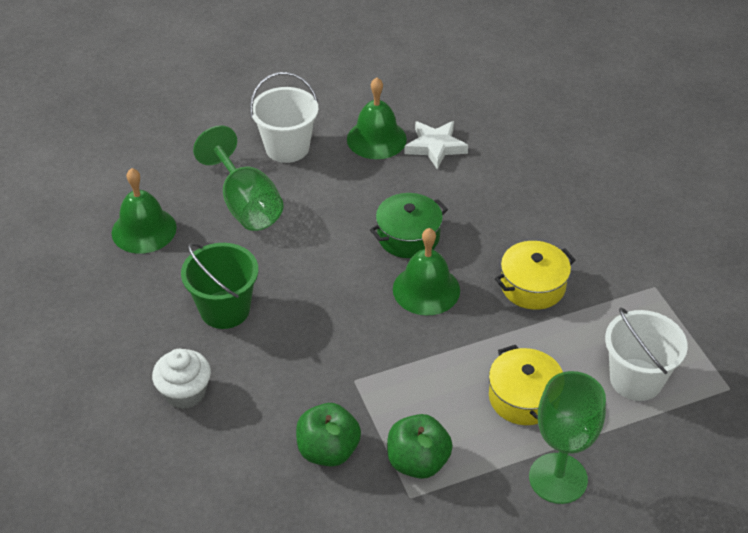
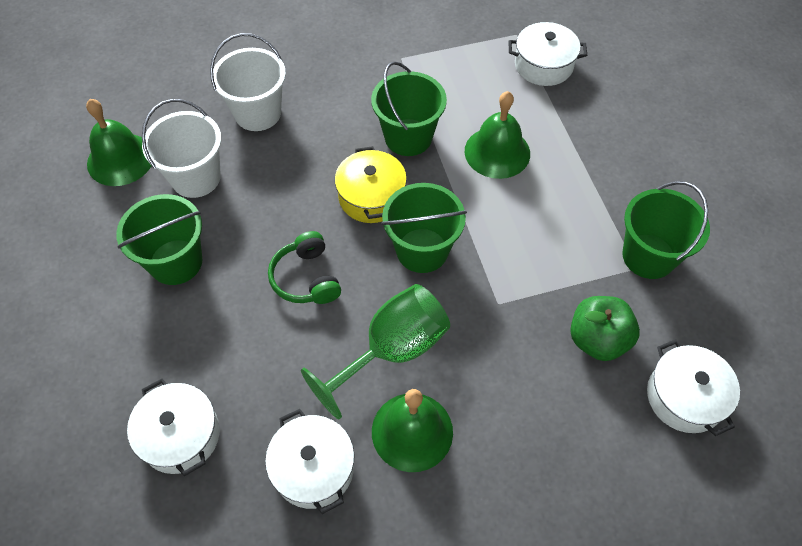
green apple: [296,403,361,467] [387,414,453,479] = 2 -> [570,296,640,361] = 1
green bucket: [181,243,258,329] = 1 -> [116,194,202,285] [371,61,447,156] [381,183,467,273] [622,181,710,279] = 4
green goblet: [193,125,284,231] [529,371,606,504] = 2 -> [301,284,450,419] = 1
green headphones: none = 0 -> [268,231,341,304] = 1
green pot: [370,193,448,258] = 1 -> none = 0
white cupcake: [152,349,211,409] = 1 -> none = 0
white pot: none = 0 -> [127,379,220,476] [265,409,355,514] [508,22,587,86] [647,339,740,436] = 4
white star: [404,121,468,169] = 1 -> none = 0
yellow pot: [489,345,563,425] [495,241,576,310] = 2 -> [335,146,407,223] = 1

